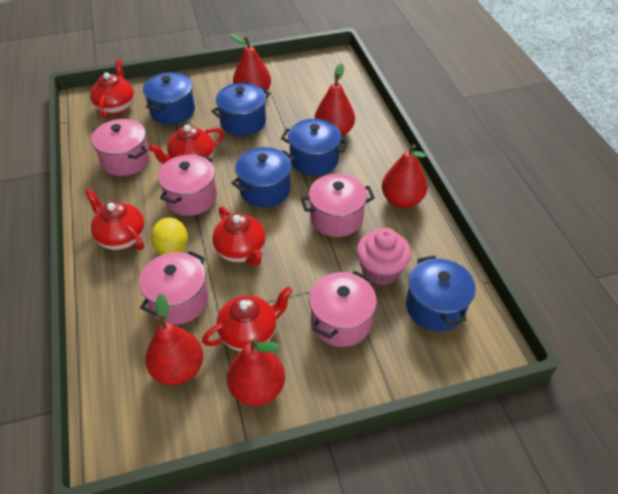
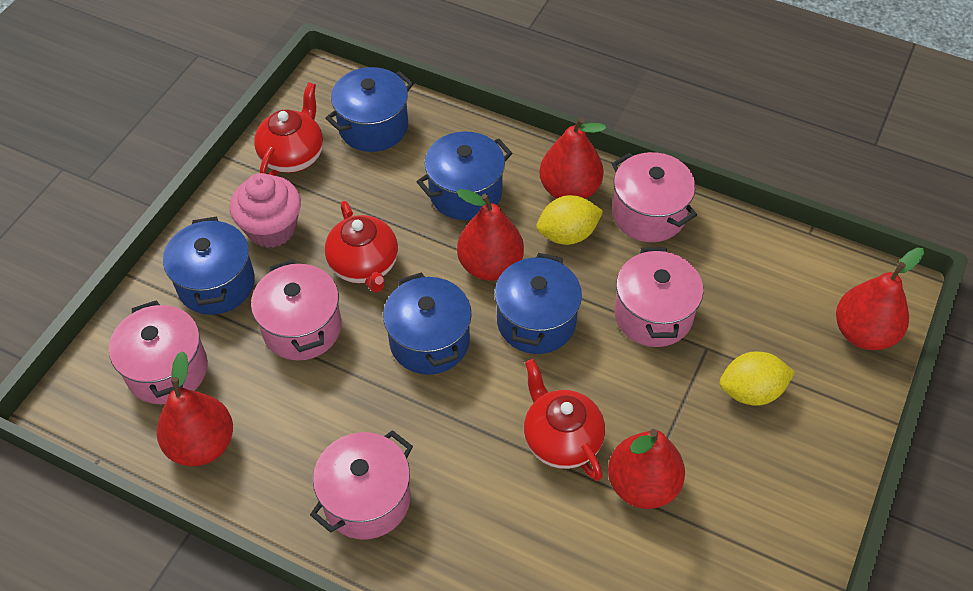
red teapot: [85,188,145,250] [90,59,134,118] [149,125,224,164] [202,286,293,351] [212,206,266,266] = 5 -> [254,82,323,176] [325,201,398,293] [524,359,605,481] = 3
yellow lemon: [151,217,188,255] = 1 -> [536,195,603,245] [720,351,795,406] = 2

